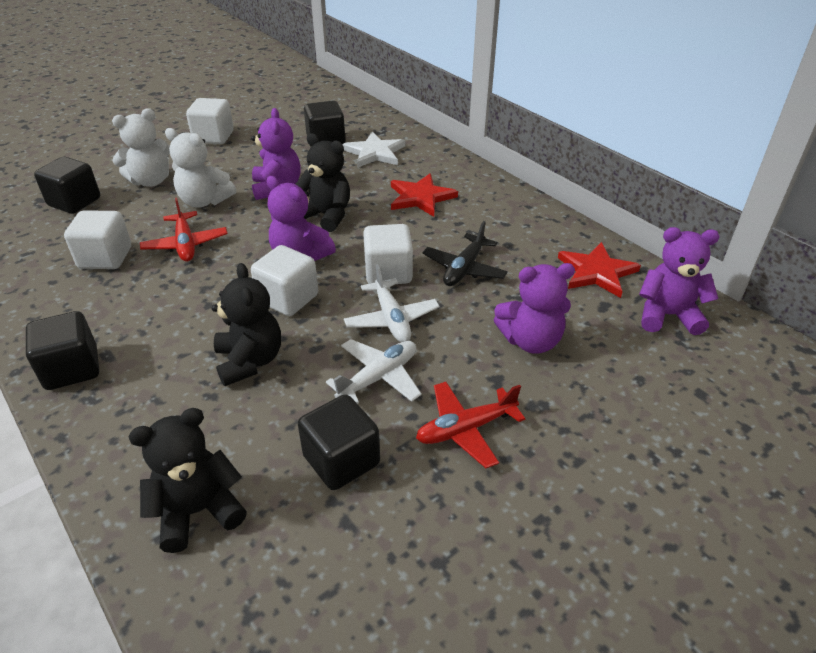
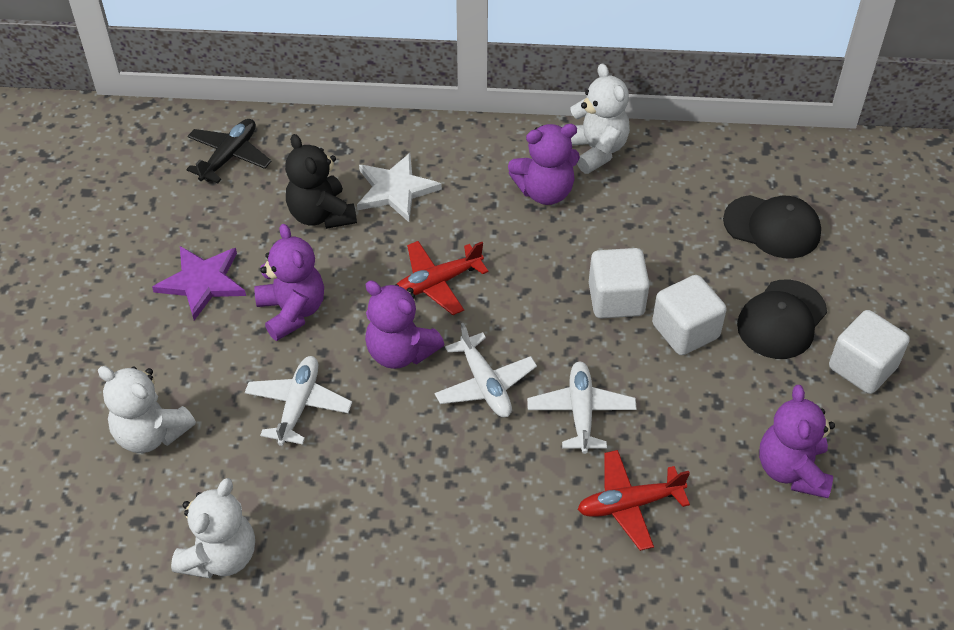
black cap: none = 0 -> [723,195,821,258] [737,280,827,359] = 2
black cube: [26,311,99,390] [34,157,100,214] [298,394,380,490] [304,101,345,144] = 4 -> none = 0
black teddy bear: [128,408,247,553] [212,263,281,386] [295,133,350,232] = 3 -> [285,134,357,229] = 1
purple star: none = 0 -> [152,246,246,320] = 1
red star: [391,174,458,217] [558,242,641,298] = 2 -> none = 0
white cube: [64,210,131,269] [186,98,234,144] [251,245,318,316] [363,224,413,284] = 4 -> [589,248,650,318] [652,275,727,355] [829,310,910,394] = 3
white plane: [326,339,422,404] [344,264,440,342] = 2 -> [245,356,352,446] [435,323,537,417] [527,362,637,454] = 3
white teddy bear: [112,108,170,187] [165,128,236,208] = 2 -> [98,366,196,453] [171,478,255,578] [562,63,630,174] = 3

